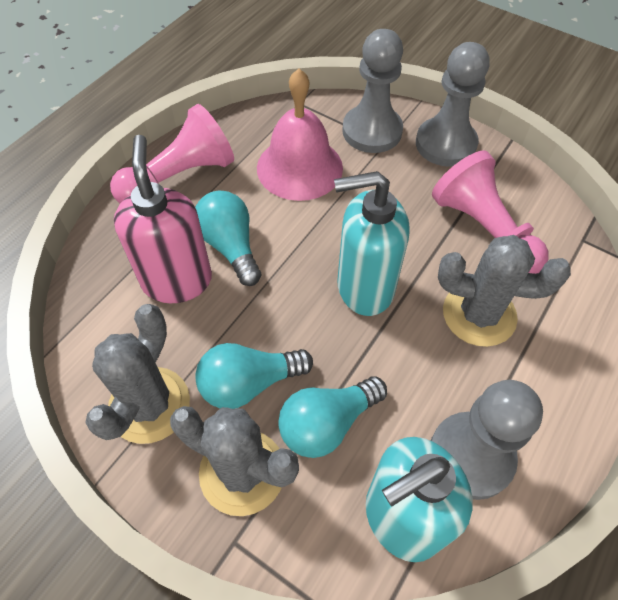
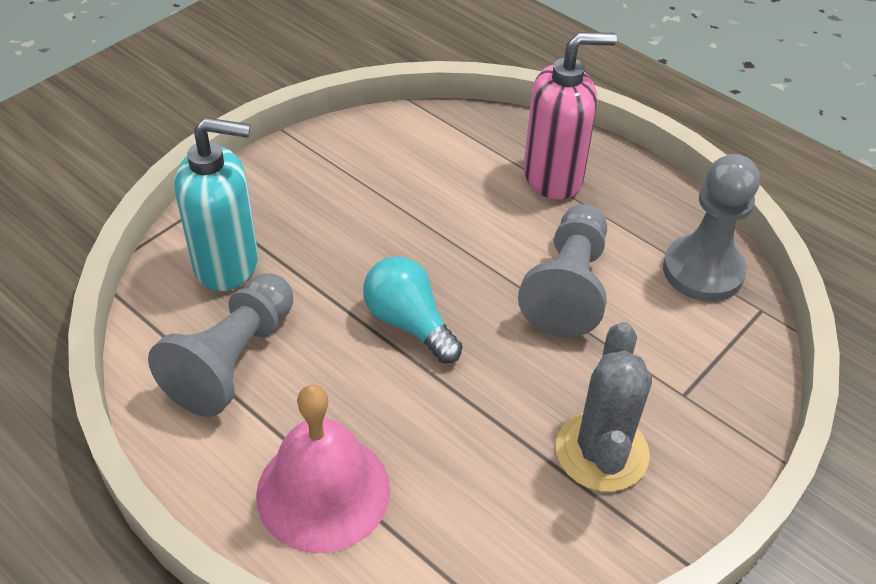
grey cactus: [85,304,190,444] [170,406,299,516] [438,235,571,347] = 3 -> [556,322,652,492] = 1
pink pawn: [110,104,234,203] [432,150,548,274] = 2 -> none = 0
turquoise light bulb: [195,191,262,286] [195,343,313,409] [278,376,387,458] = 3 -> [363,256,463,363] = 1
turquoise soap dispenser: [334,171,410,316] [366,437,473,562] = 2 -> [174,118,258,291] = 1

